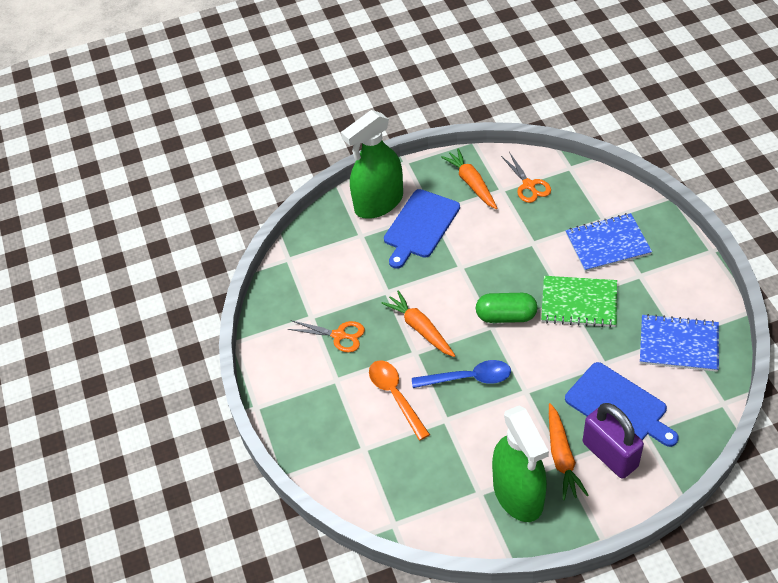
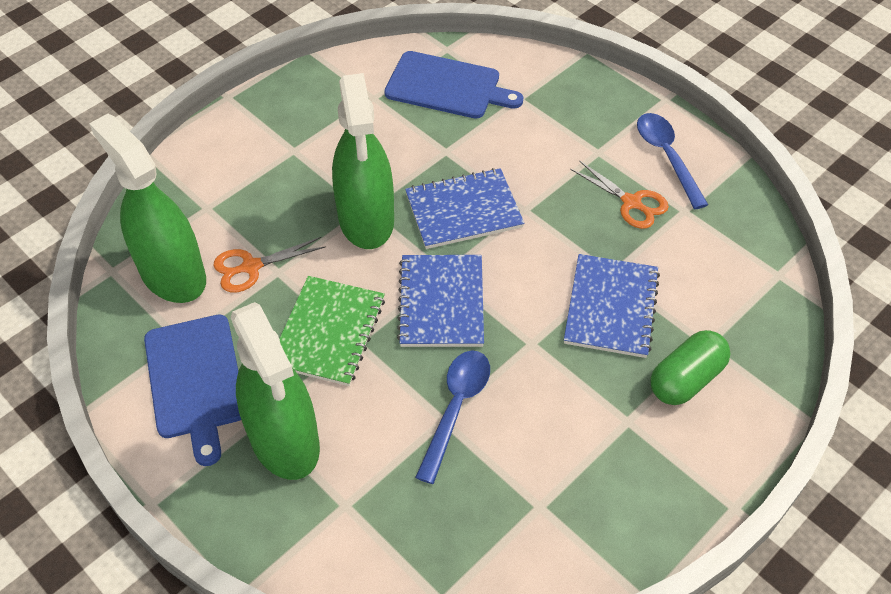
blue notebook: [566,213,652,272] [640,314,719,372] = 2 -> [397,255,484,347] [405,168,524,249] [564,254,660,358] = 3
blue spoon: [412,360,511,388] = 1 -> [415,351,490,484] [637,113,708,209] = 2
green spray bottle: [341,110,403,219] [492,405,549,522] = 2 -> [89,114,206,303] [231,302,320,480] [332,73,394,249] = 3
orange carrot: [381,290,455,357] [441,148,497,209] [549,403,589,500] = 3 -> none = 0
orange spoon: [369,360,430,441] = 1 -> none = 0
purple padlock: [583,403,644,479] = 1 -> none = 0

